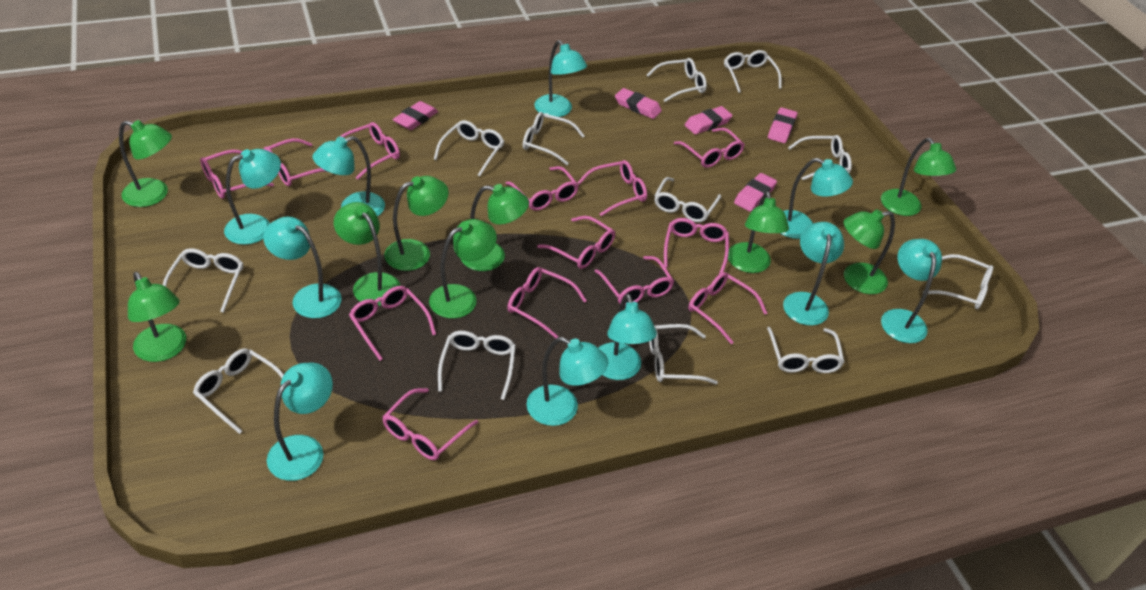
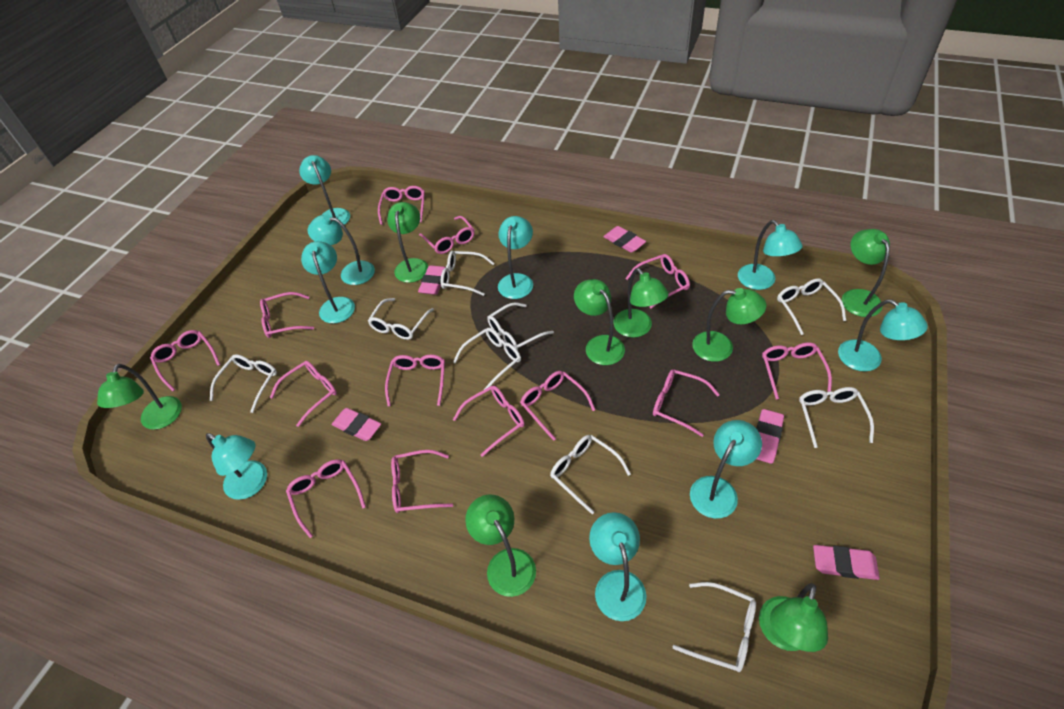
green lamp: [119,120,172,207] [128,272,186,362] [334,202,400,306] [384,176,449,271] [429,219,497,319] [461,184,529,271] [728,191,789,273] [844,209,895,294] [881,138,956,216] = 9 -> [97,364,182,430] [387,202,428,283] [465,494,536,597] [574,279,625,365] [613,268,669,337] [692,288,766,362] [759,583,828,652] [842,229,890,317] = 8
turquoise lamp: [224,149,281,245] [263,217,342,318] [267,362,333,481] [312,136,385,216] [527,337,608,426] [534,40,587,117] [598,294,657,380] [780,158,853,239] [783,222,844,326] [881,239,942,343] = 10 -> [206,433,267,500] [299,155,350,225] [301,241,355,323] [308,214,375,285] [498,216,533,299] [589,512,646,621] [690,420,762,518] [738,220,803,290] [838,299,928,371] = 9
white glasses: [163,248,243,313] [193,349,284,434] [434,120,504,176] [438,331,516,400] [523,112,585,165] [647,58,707,102] [649,324,718,384] [654,177,721,222] [724,50,782,93] [767,327,844,373] [788,135,852,180] [923,254,993,309] = 12 -> [210,354,277,413] [368,298,434,340] [441,251,495,296] [453,328,521,390] [487,302,554,350] [550,435,631,514] [673,582,756,672] [777,278,846,335] [799,387,874,448] = 9

